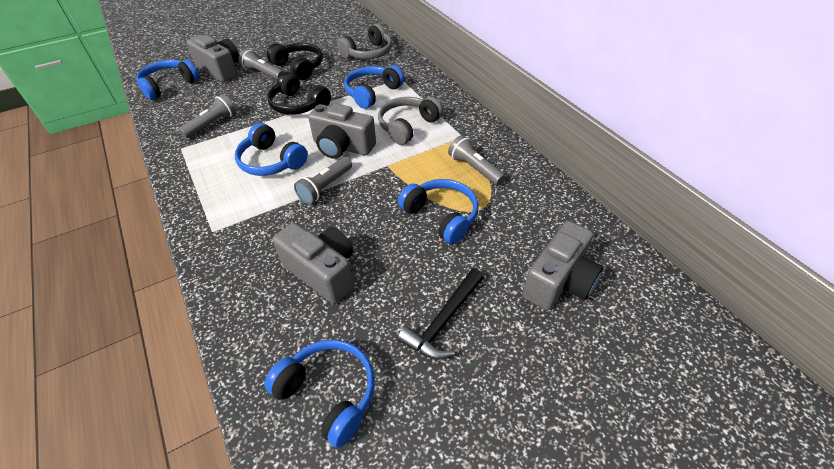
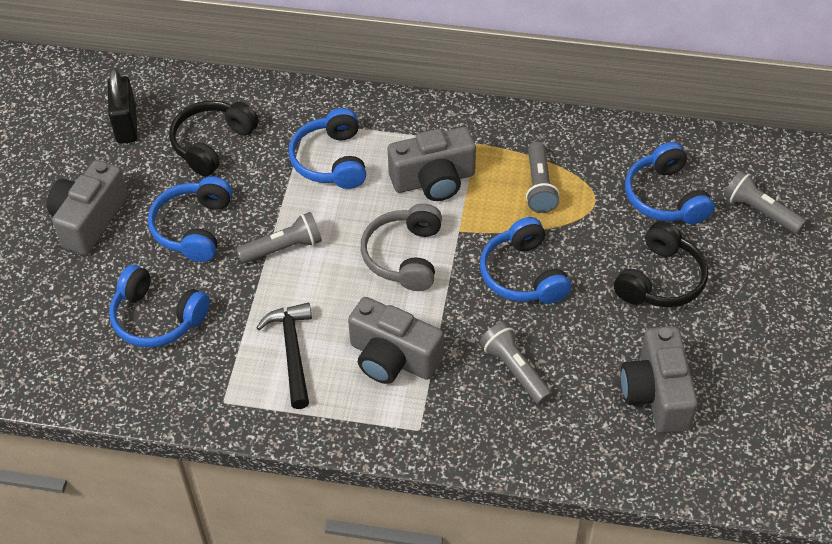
black padlock: none = 0 -> [108,68,137,144] = 1
grey headphones: [337,24,392,59] [378,97,443,145] = 2 -> [361,204,442,291] = 1

